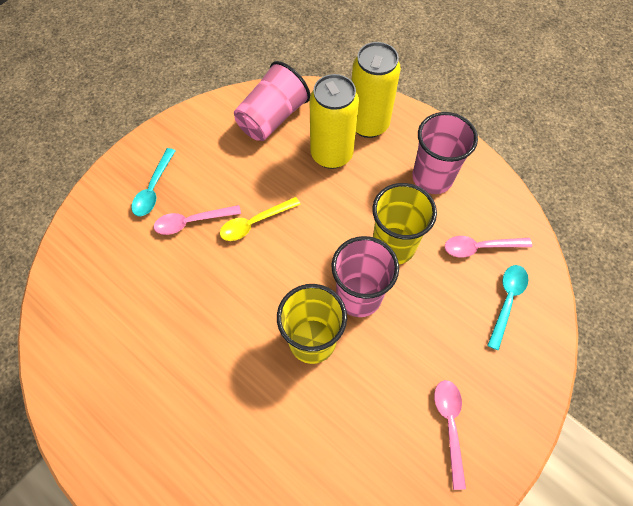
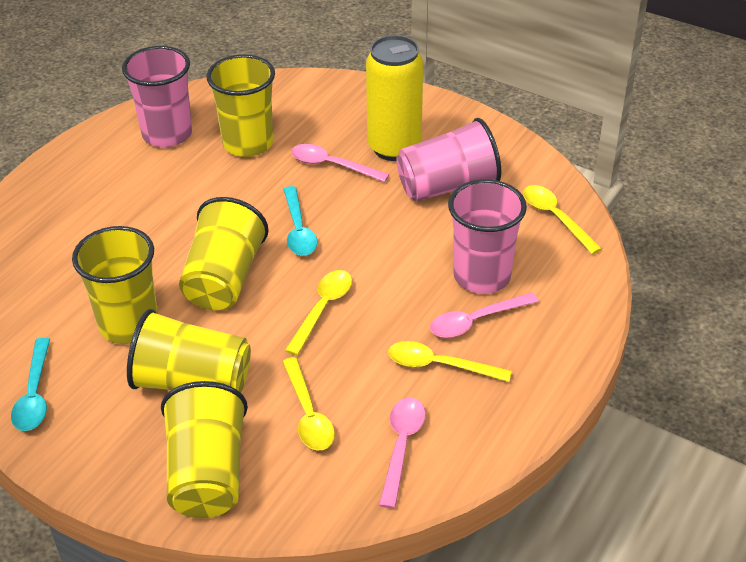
yellow can: [309,74,359,169] [351,42,401,138] = 2 -> [366,35,423,161] = 1
yellow cup: [277,284,347,364] [372,183,437,264] = 2 -> [72,226,158,344] [127,309,251,393] [161,381,248,518] [179,197,269,310] [206,54,275,157] = 5
yellow spoon: [220,197,300,241] = 1 -> [282,357,335,451] [285,270,352,356] [388,341,512,382] [523,185,602,254] = 4

